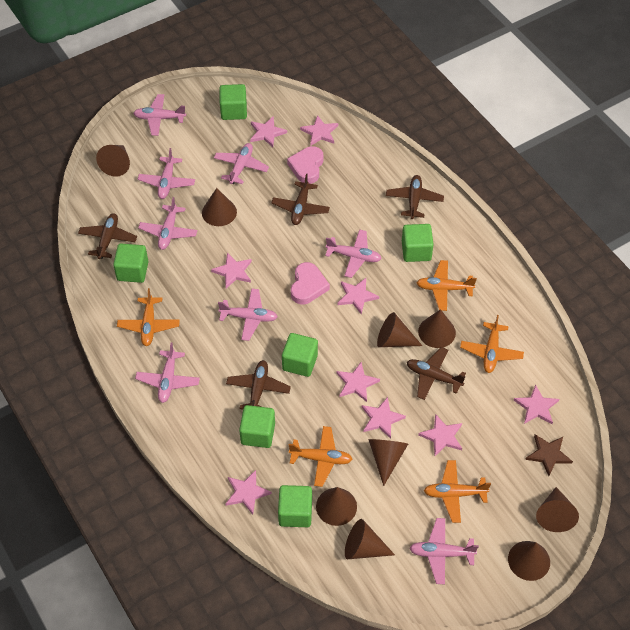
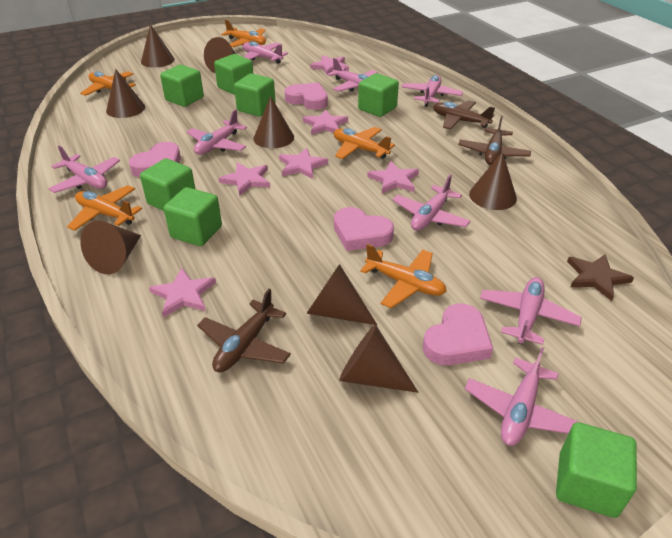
brown cone: [96,145,130,177] [202,188,237,226] [316,487,357,526] [345,519,395,559] [368,439,408,486] [377,312,422,347] [418,309,456,348] [508,541,550,581] [536,487,579,532] = 9 -> [80,221,141,274] [106,69,145,118] [141,24,175,68] [204,37,236,73] [253,96,294,148] [306,264,377,325] [339,325,418,393] [469,151,517,210] = 8
brown plane: [78,213,137,259] [226,360,291,409] [272,174,330,225] [386,175,444,219] [407,347,466,400] = 5 -> [197,289,291,372] [433,100,495,130] [458,116,531,165] = 3
green cube: [113,244,148,283] [219,84,247,120] [239,405,275,448] [278,485,312,527] [282,333,318,377] [402,224,434,262] = 6 -> [140,158,195,211] [160,65,204,107] [164,187,222,246] [214,54,253,95] [234,73,276,117] [358,73,399,117] [556,422,637,518] = 7
pink heart: [287,146,323,184] [291,262,330,304] = 2 -> [129,142,181,177] [285,83,328,110] [334,207,394,251] [423,303,493,365] = 4
pink star: [211,253,252,289] [225,470,272,515] [250,116,287,147] [300,115,338,146] [336,362,380,402] [337,278,379,314] [362,397,406,439] [418,414,462,456] [514,384,559,424] = 9 -> [149,268,216,318] [219,162,270,196] [279,148,328,179] [303,109,348,135] [310,55,349,76] [367,161,419,193] = 6

